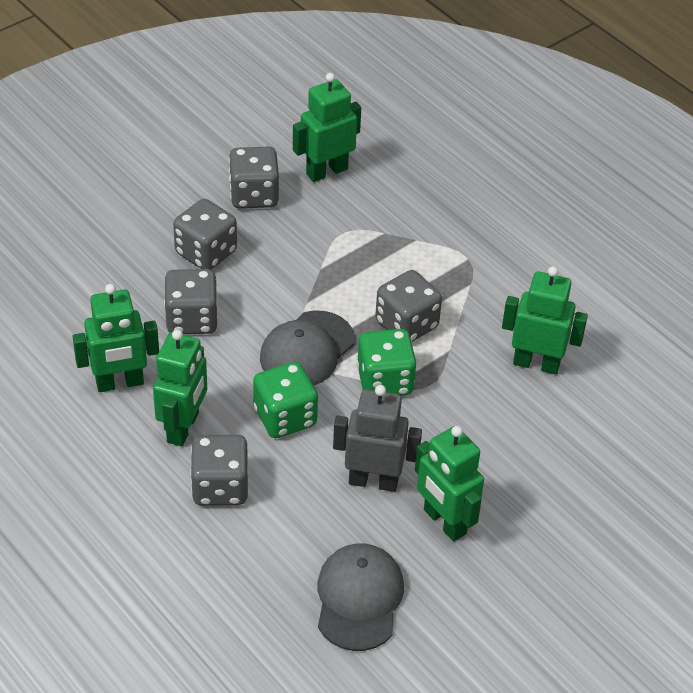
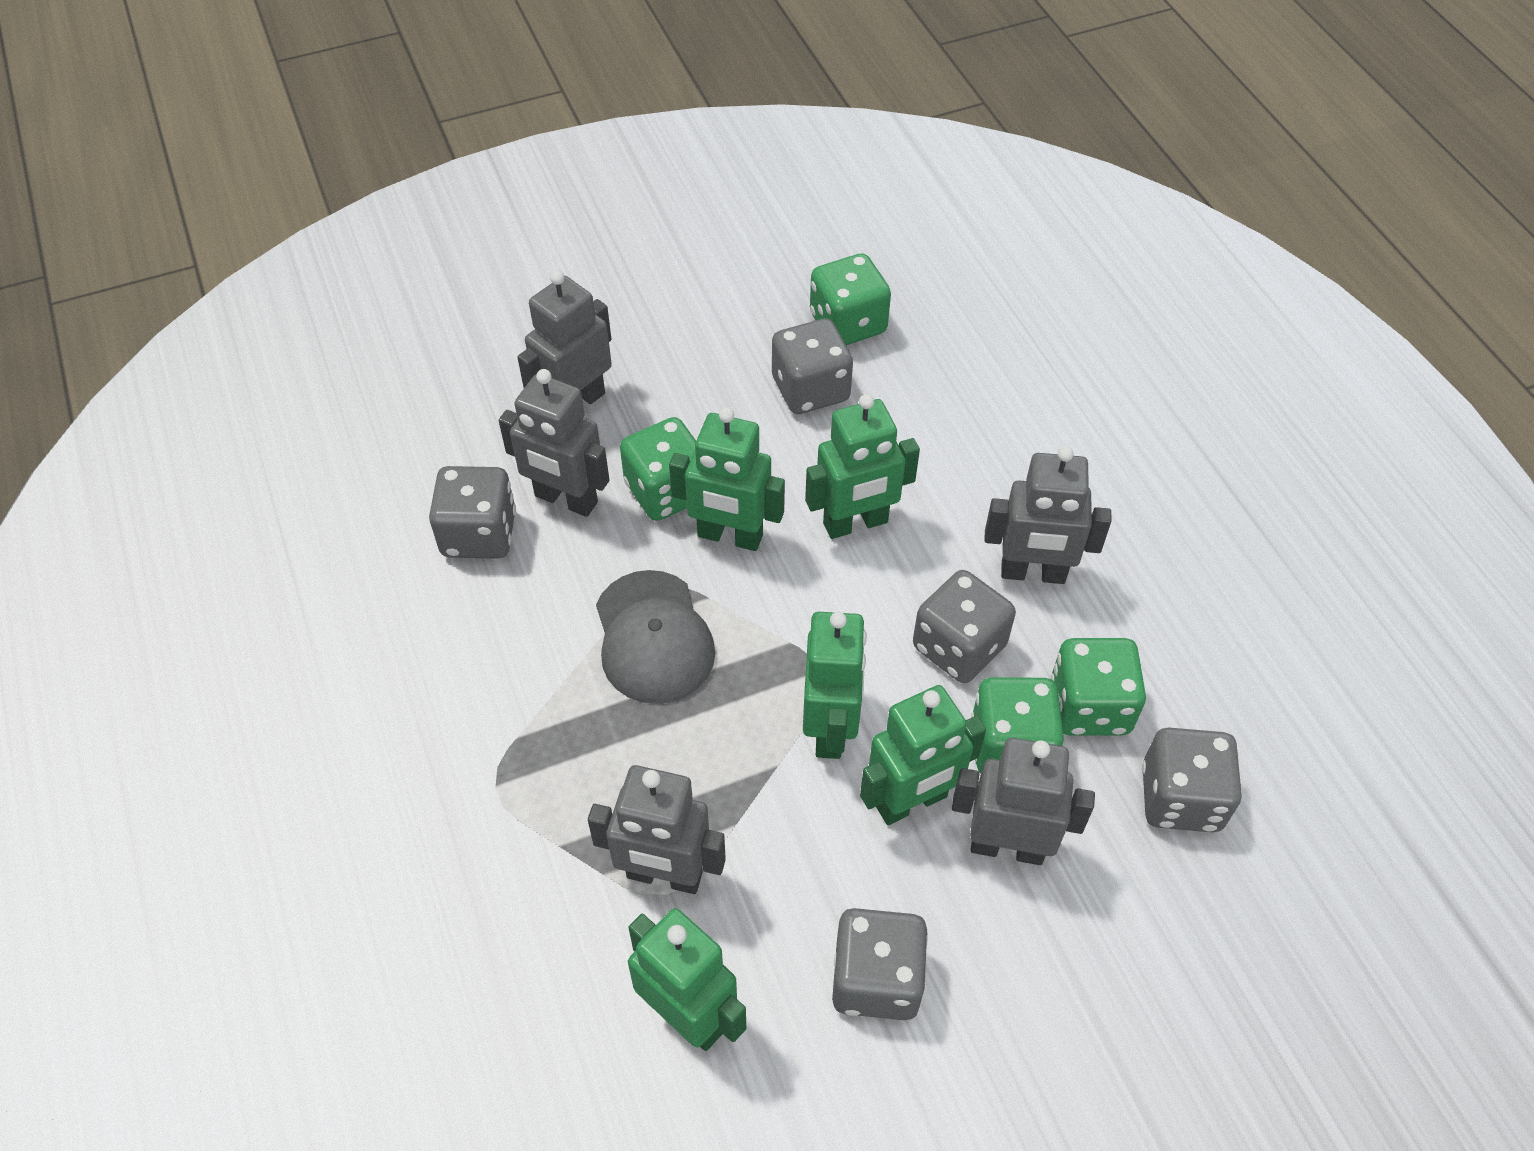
green dice: [253,362,318,438] [357,329,417,396] = 2 -> [620,417,696,521] [810,253,891,345] [971,677,1064,773] [1051,638,1146,736] = 4
grey cap: [260,311,355,386] [317,544,404,651] = 2 -> [596,570,715,704] = 1
grey robot: [333,385,422,492] = 1 -> [499,369,609,517] [517,270,612,404] [588,765,726,894] [952,738,1095,865] [984,446,1112,584] = 5

